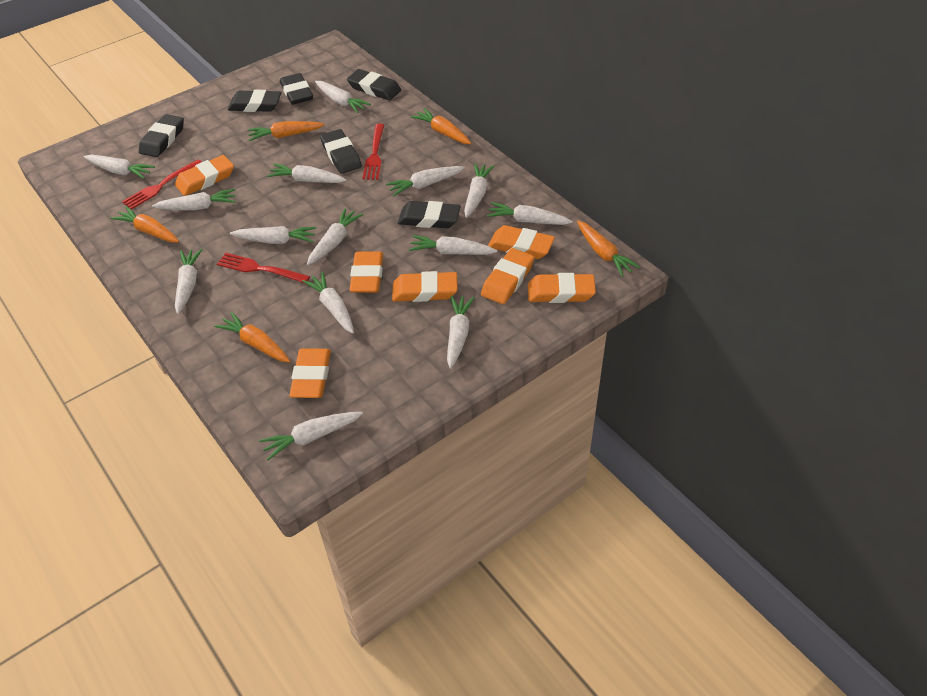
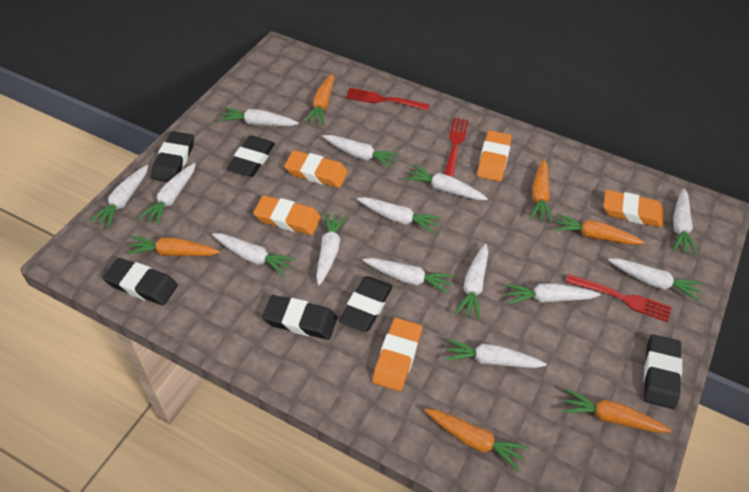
orange carrot: [111,206,179,242] [214,312,290,363] [248,121,325,141] [411,108,471,144] [577,221,640,277] = 5 -> [126,236,220,256] [304,73,334,125] [424,409,529,472] [530,159,553,222] [554,214,645,245] [563,389,672,433] = 6
orange eraser: [175,155,234,196] [289,348,331,398] [349,251,383,293] [392,271,458,302] [481,248,534,304] [488,225,555,259] [528,273,596,303] = 7 -> [253,196,321,235] [284,150,348,188] [372,318,422,391] [477,130,512,181] [603,190,664,228] = 5

